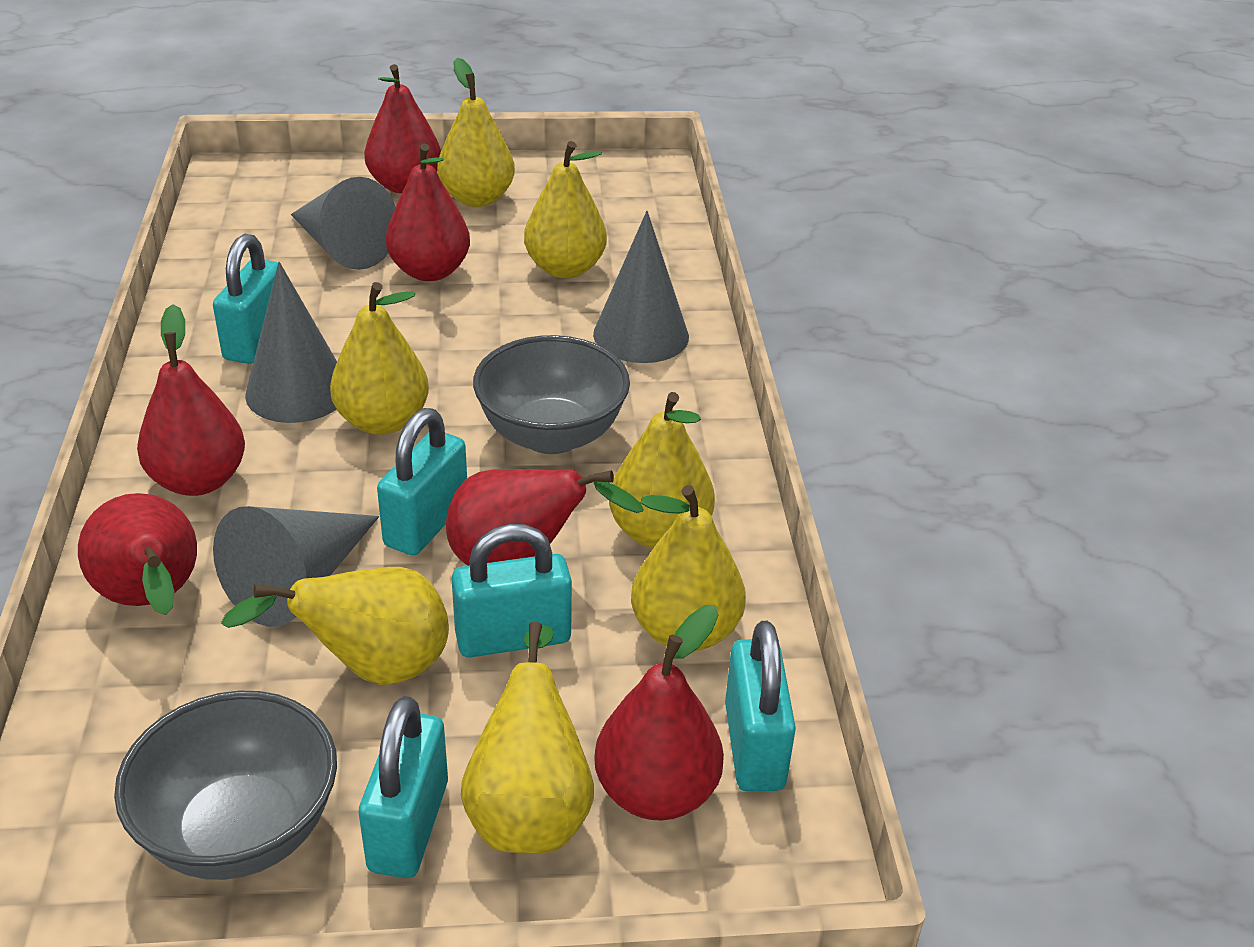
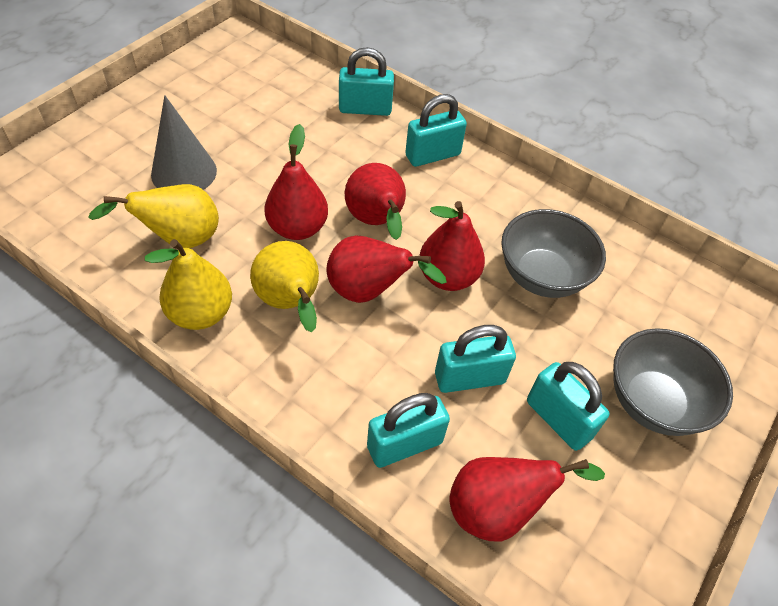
grey cone: [213,506,379,627] [245,262,337,423] [291,177,395,270] [593,211,689,363] = 4 -> [151,95,217,190] = 1
red pear: [78,493,197,615] [137,304,245,496] [364,64,441,194] [386,144,470,281] [446,469,644,566] [594,605,724,820] = 6 -> [264,124,328,240] [326,236,447,303] [345,163,406,240] [419,201,485,291] [449,457,605,542] = 5
yellow pear: [221,567,449,685] [330,282,429,435] [437,58,515,207] [461,622,594,853] [524,141,607,278] [609,392,715,548] [631,485,746,652] = 7 -> [88,184,219,248] [145,239,232,330] [250,241,319,332] = 3

